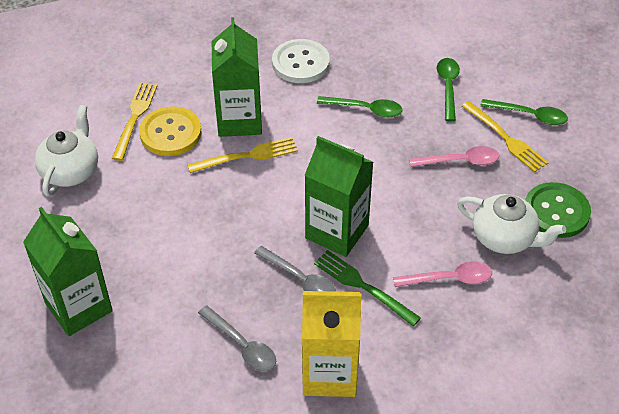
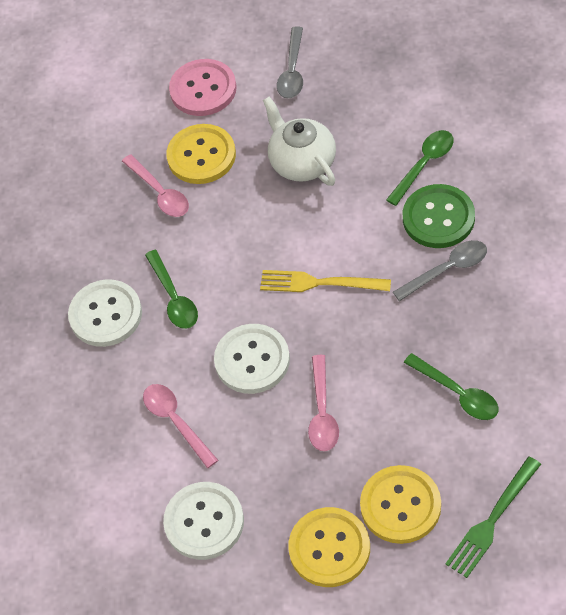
green carton: [23,207,113,336] [212,17,262,137] [304,136,373,257] = 3 -> none = 0
pink button: none = 0 -> [169,59,237,116] = 1
pink spoon: [393,262,492,287] [409,146,499,167] = 2 -> [122,154,189,217] [143,384,218,468] [308,355,339,451] = 3
white button: [272,39,330,83] = 1 -> [68,280,142,347] [163,482,244,560] [214,324,290,394] = 3
white teapot: [34,105,98,197] [457,194,566,254] = 2 -> [263,97,336,186] = 1
yellow button: [139,106,202,156] = 1 -> [166,124,236,184] [288,507,370,587] [360,465,441,544] = 3
yellow carton: [302,291,361,397] = 1 -> none = 0
yellow fork: [112,83,157,161] [187,137,298,173] [462,101,549,173] = 3 -> [260,270,391,292] = 1

